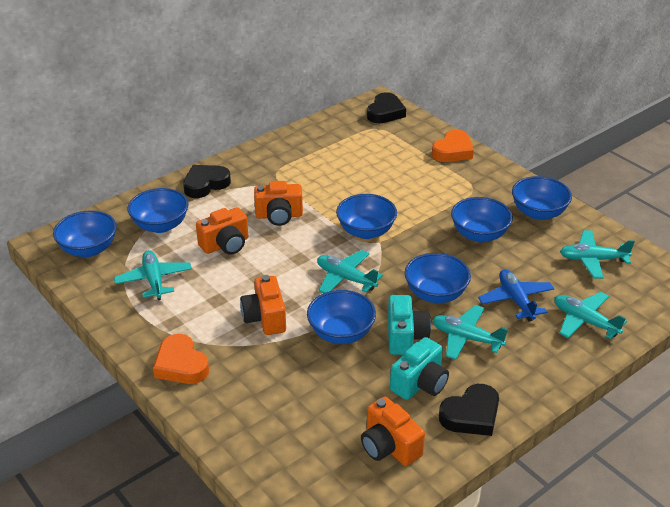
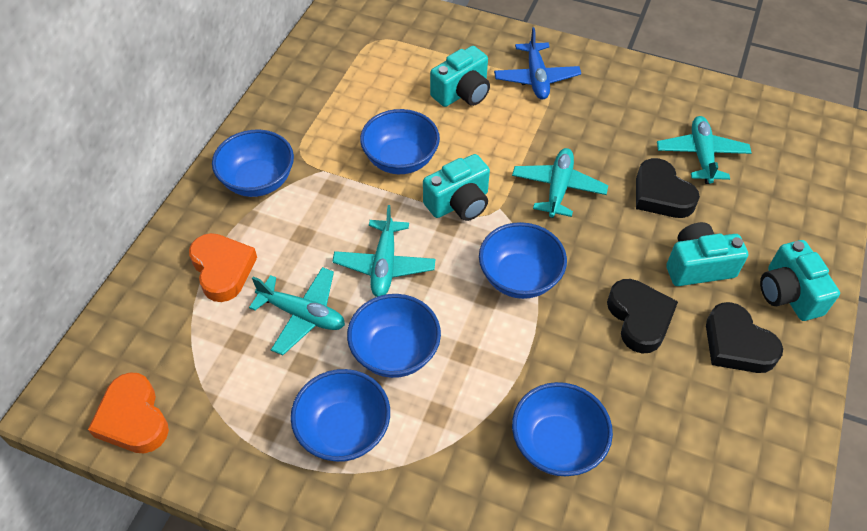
blue bowl: [53,210,117,257] [128,188,189,233] [307,290,376,344] [336,194,397,239] [405,253,471,303] [451,197,513,242] [512,176,572,220] = 7 -> [212,130,294,197] [291,369,390,462] [347,294,441,378] [360,109,440,174] [479,222,567,299] [512,382,613,476] = 6
orange camera: [196,207,248,255] [240,275,286,335] [254,181,303,226] [361,397,425,466] = 4 -> none = 0
turquoise camera: [388,295,431,355] [390,337,449,400] = 2 -> [423,154,490,221] [430,46,490,107] [666,222,748,286] [760,240,840,321] = 4
turquoise plane: [114,250,192,300] [317,250,383,293] [432,305,508,360] [554,292,627,339] [560,230,635,279] = 5 -> [249,267,345,355] [332,205,436,297] [512,148,608,218] [657,116,752,184] = 4

